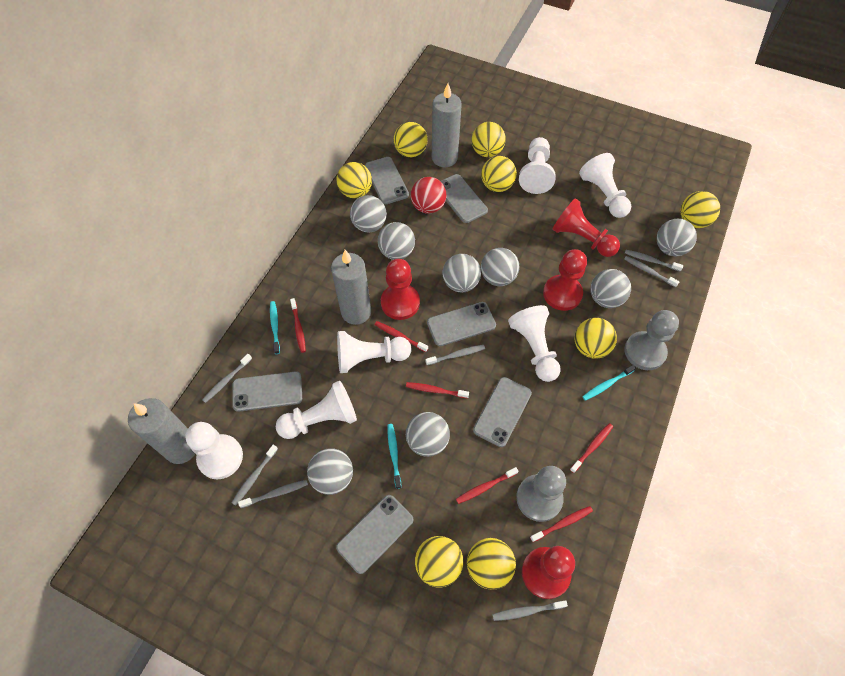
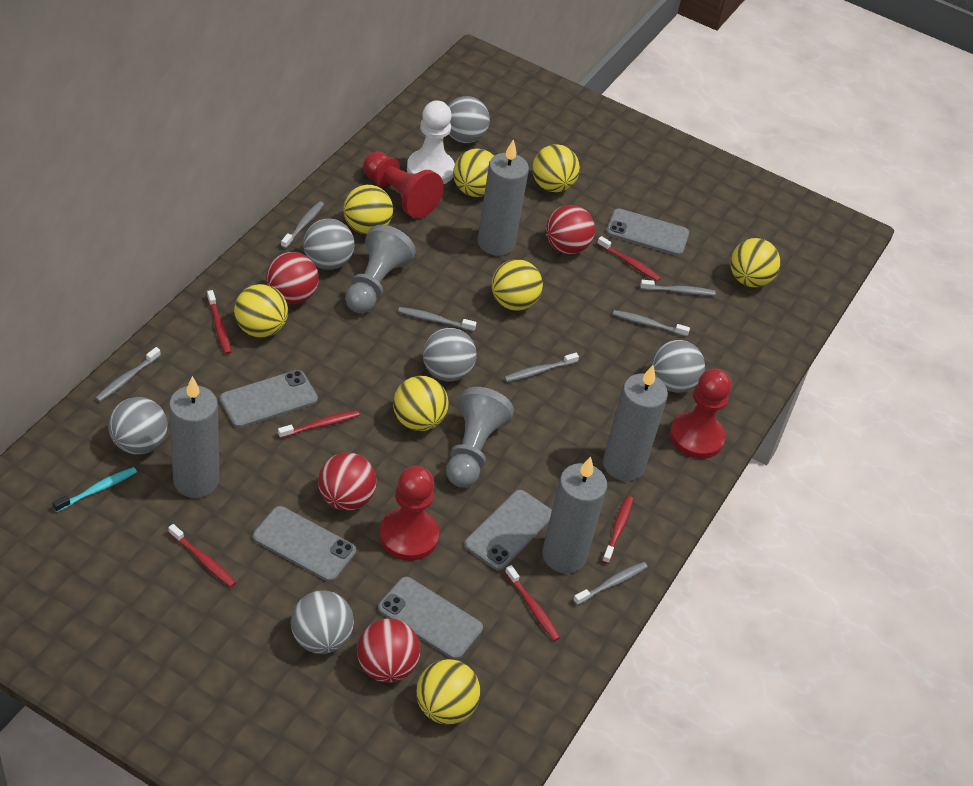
grey ball: [307,448,353,495] [350,195,387,233] [378,222,415,260] [406,412,450,457] [443,254,481,292] [481,248,519,286] [590,269,631,308] [657,219,697,256] = 8 -> [108,397,168,455] [291,590,354,654] [303,219,355,270] [423,328,477,382] [448,96,490,143] [652,340,705,393] = 6
grey candle: [128,398,195,464] [331,250,371,325] [432,83,462,167] = 3 -> [169,376,219,498] [477,139,529,256] [542,456,607,573] [603,365,668,481] = 4
grey phone: [232,371,302,412] [336,495,413,574] [365,157,409,205] [427,302,496,346] [441,174,488,223] [473,377,532,447] = 6 -> [220,370,318,428] [253,506,356,582] [378,577,483,660] [464,490,552,570] [606,209,689,256] = 5
red ball: [411,177,446,214] = 1 -> [266,252,319,304] [318,452,376,511] [357,618,420,683] [546,205,595,254] = 4
red pawn: [381,259,420,320] [522,546,575,599] [543,249,587,311] [552,198,620,257] = 4 -> [363,152,444,218] [379,466,439,561] [670,369,731,459] = 3
turquoise toothbrush: [270,301,280,354] [387,424,401,489] [582,365,636,401] = 3 -> [53,467,137,512] = 1
white pawn: [185,422,243,479] [276,381,357,439] [337,331,411,373] [508,305,561,382] [519,137,556,194] [579,153,631,218] = 6 -> [407,101,455,184] = 1

